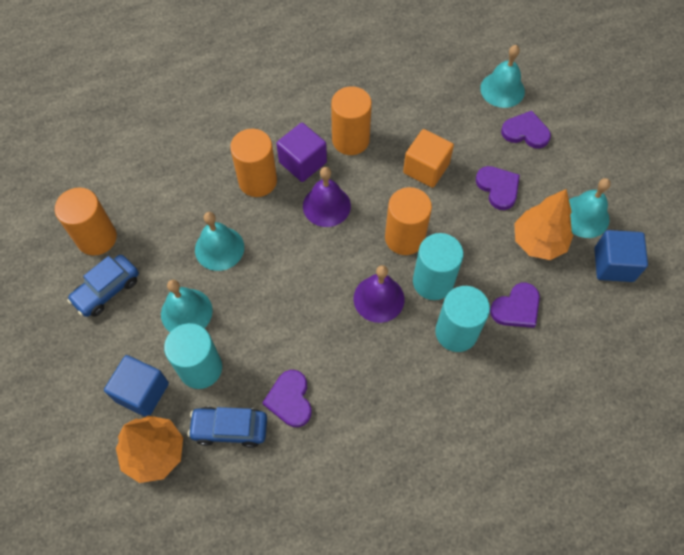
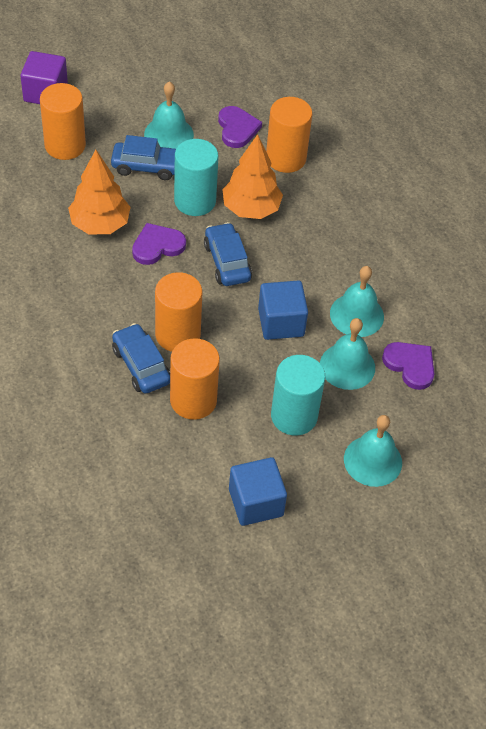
blue car: [67,255,139,317] [188,407,267,448] = 2 -> [111,135,176,180] [112,323,170,393] [204,222,252,286] = 3
orange cube: [403,129,454,188] = 1 -> none = 0
purple bell: [303,167,351,227] [353,265,405,323] = 2 -> none = 0
purple heart: [262,370,312,427] [476,166,520,210] [490,282,540,328] [501,111,551,149] = 4 -> [132,223,186,265] [218,106,262,148] [382,342,435,390] = 3
turquoise cylinder: [164,323,222,389] [413,233,464,300] [435,286,490,352] = 3 -> [174,139,218,216] [271,355,325,436] = 2

